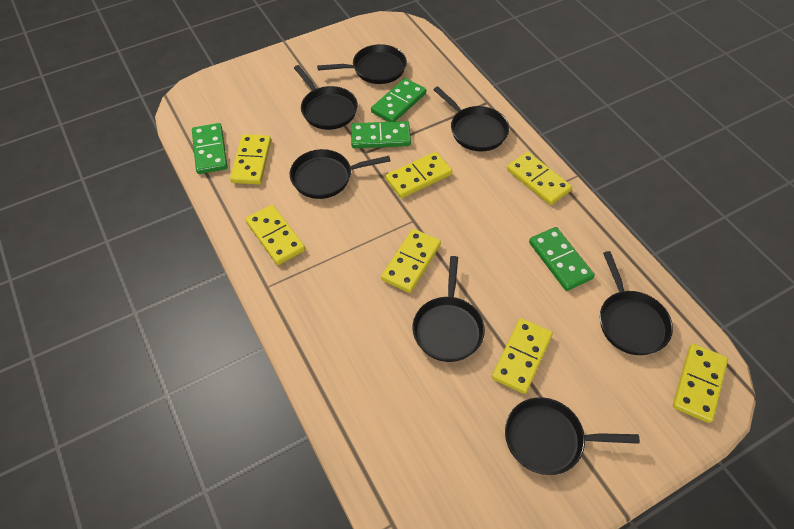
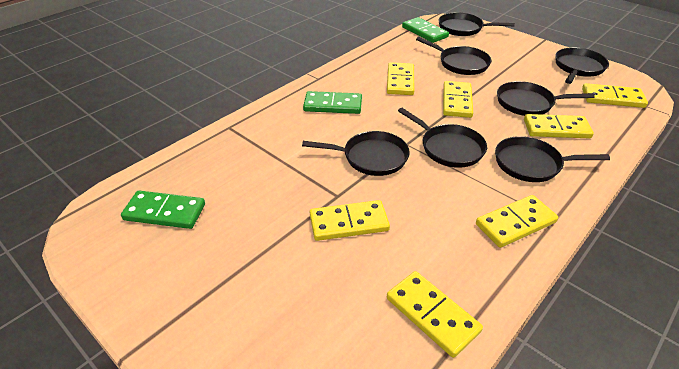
green domino: [192,123,227,174] [351,121,411,148] [371,78,426,122] [529,227,595,291] = 4 -> [121,191,205,229] [303,91,362,114] [402,17,449,43] = 3

